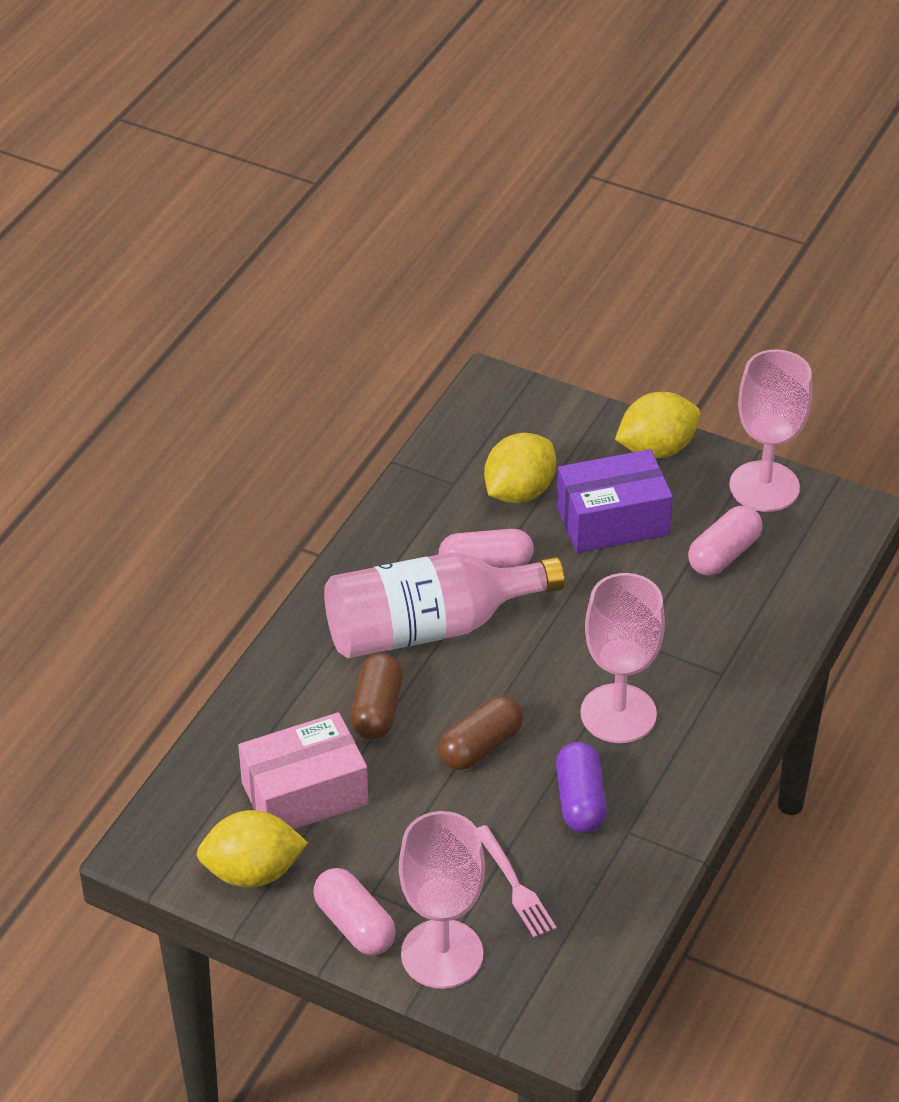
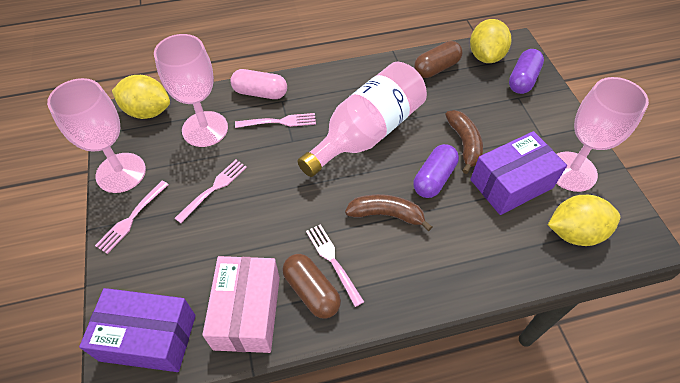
brown banana: none = 0 -> [345,194,432,231] [445,110,483,174] = 2
pink capsule: [313,868,396,955] [439,529,534,568] [688,506,763,576] = 3 -> [230,69,287,99] = 1
pink fork: [477,825,557,938] = 1 -> [95,181,169,254] [175,160,247,223] [235,113,316,128] [306,224,364,307] = 4
purple box: [556,449,673,553] = 1 -> [79,288,196,372] [470,131,567,215] = 2
purple capsule: [556,742,607,833] = 1 -> [414,144,459,198] [509,49,544,94] = 2

